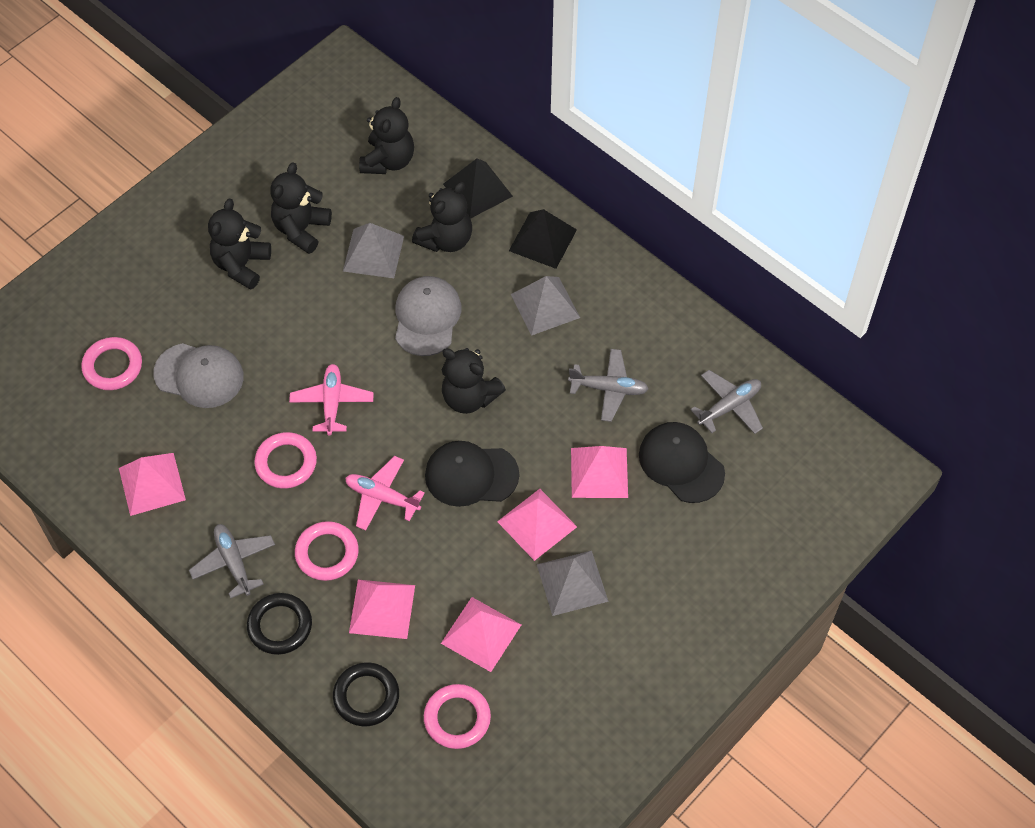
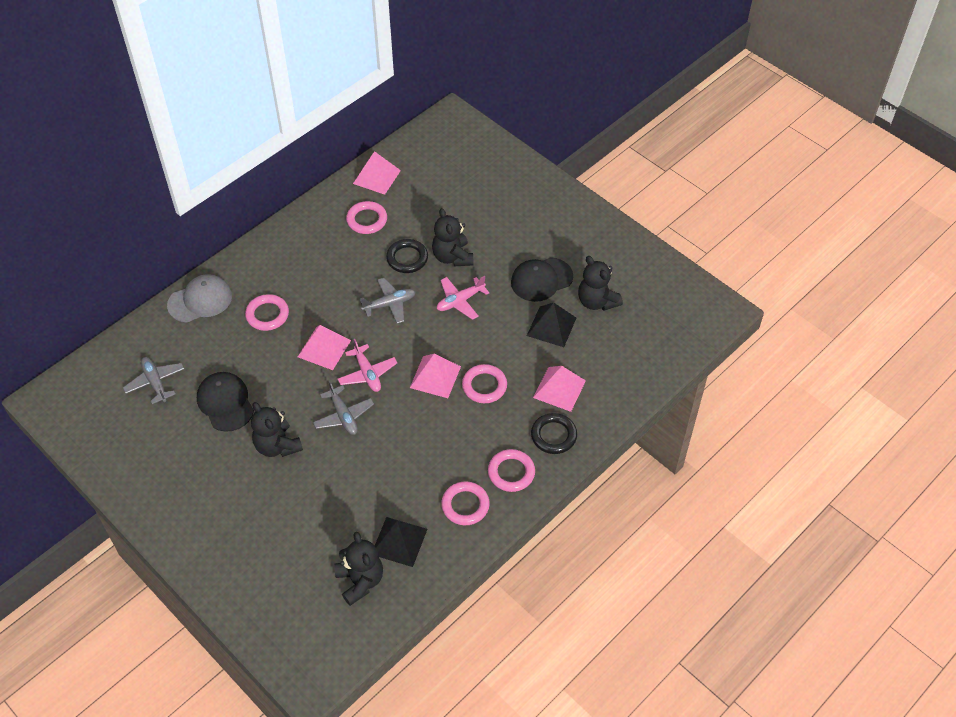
black teddy bear: [208,199,271,290] [270,162,332,254] [359,97,414,174] [412,182,472,252] [442,348,506,414] = 5 -> [251,402,303,457] [334,532,383,606] [432,208,473,266] [578,256,623,311] = 4
grey cap: [153,343,244,408] [395,276,461,356] = 2 -> [167,274,232,322] = 1
grey pyramid: [343,223,404,278] [511,276,580,336] [537,551,609,616] = 3 -> none = 0
pink pyramid: [119,453,186,516] [349,579,415,639] [441,597,521,672] [497,489,577,561] [571,446,628,498] = 5 -> [298,325,351,370] [353,151,401,195] [410,354,461,398] [533,366,586,412] = 4
pink ring: [81,337,142,390] [254,432,317,489] [295,521,359,581] [424,684,491,749] = 4 -> [245,294,289,331] [346,201,387,234] [441,481,490,525] [462,364,507,403] [488,449,535,492] = 5

